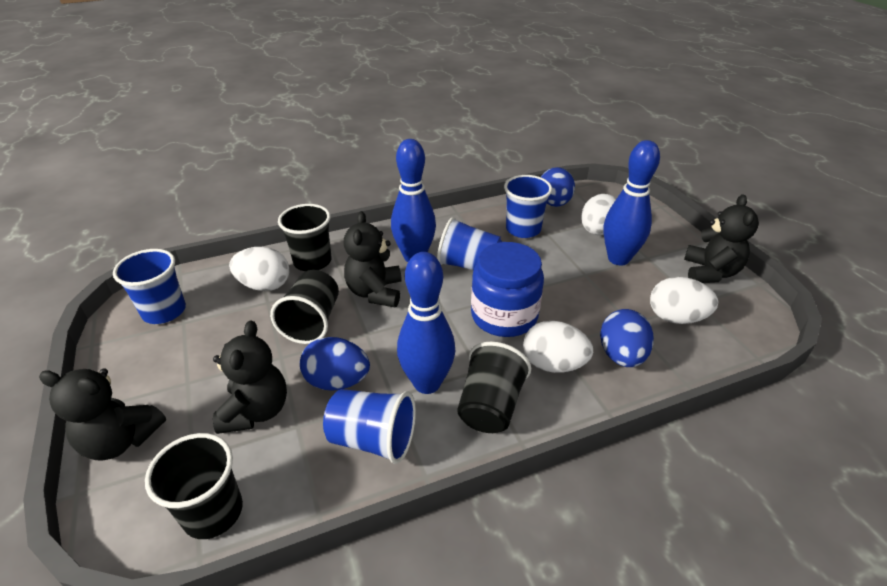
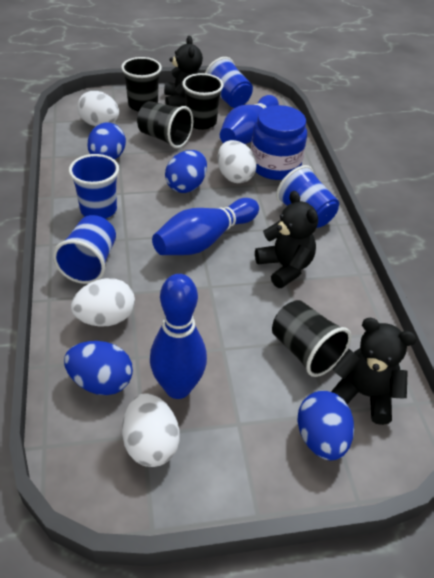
black teddy bear: [39,369,166,461] [213,321,287,434] [344,211,402,307] [684,194,759,283] = 4 -> [164,36,203,107] [255,191,318,288] [331,318,417,425] = 3
blue egg: [300,337,370,391] [541,167,575,207] [600,309,654,367] = 3 -> [64,341,133,395] [87,122,126,160] [165,150,207,193] [297,391,354,460] = 4

